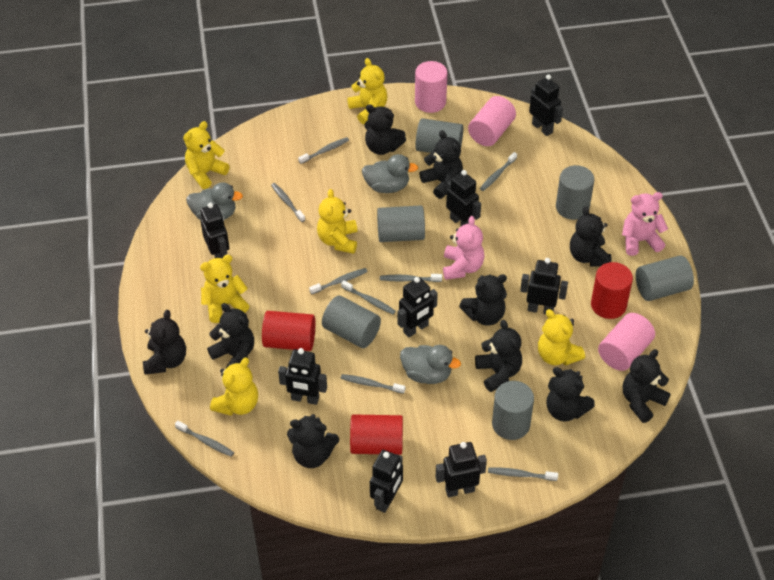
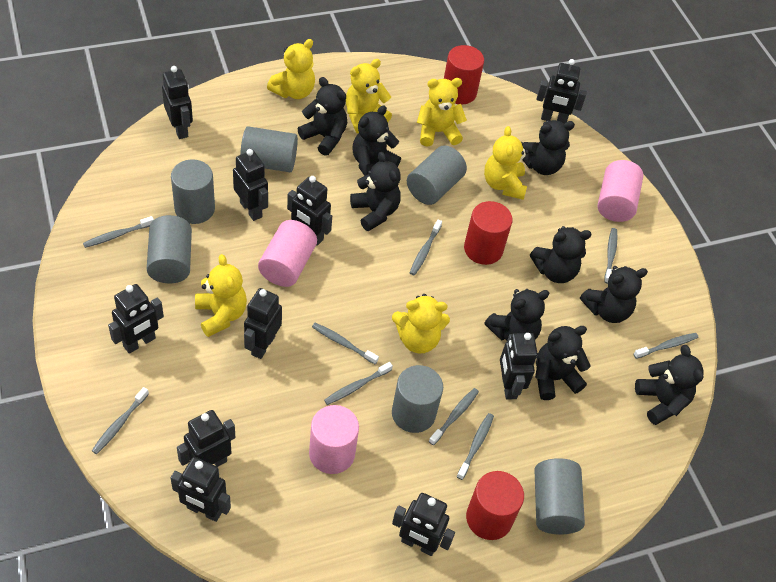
black robot: [200,203,229,258] [278,348,327,405] [370,450,403,513] [398,277,438,337] [436,442,487,497] [446,170,481,227] [520,258,568,314] [529,74,563,136] = 8 -> [108,284,164,354] [162,66,193,139] [171,457,231,522] [177,410,235,467] [233,149,268,221] [244,288,282,359] [287,176,332,246] [392,493,455,556] [500,333,538,400] [536,59,587,124] = 10
black teddy bear: [143,310,186,375] [207,303,254,368] [287,414,339,468] [364,104,406,155] [419,130,463,199] [459,274,507,325] [475,320,522,392] [546,367,595,422] [570,206,611,267] [623,349,671,423] = 10 -> [298,77,347,156] [350,152,401,231] [352,105,401,176] [485,289,549,341] [522,120,575,175] [530,226,592,283] [535,326,591,400] [580,266,648,323] [635,345,703,425] = 9
grey duck: [186,182,243,220] [362,154,418,193] [400,345,461,384] = 3 -> none = 0
pink teddy bear: [443,216,485,280] [622,192,668,256] = 2 -> none = 0

